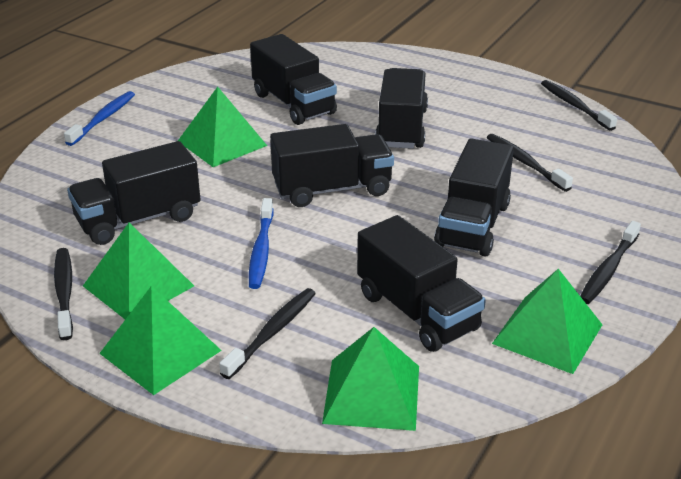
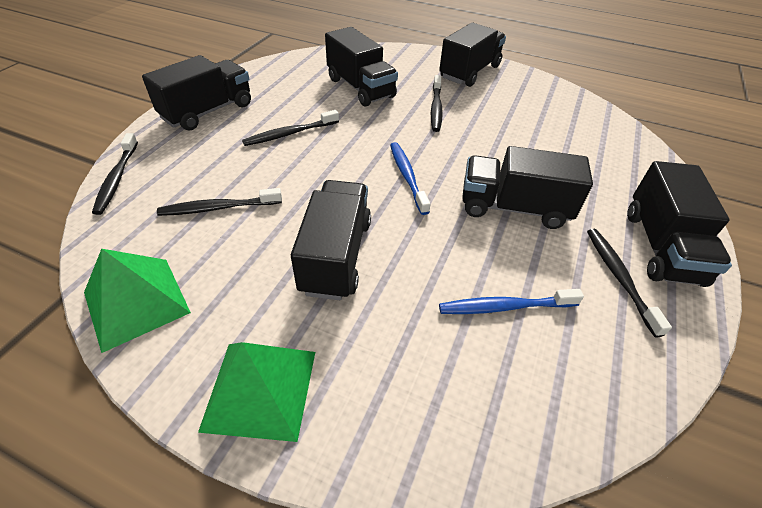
green pyramid: [83,223,194,319] [99,286,222,395] [178,87,267,167] [322,327,419,431] [492,269,602,374] = 5 -> [84,249,191,353] [198,342,315,442] = 2

